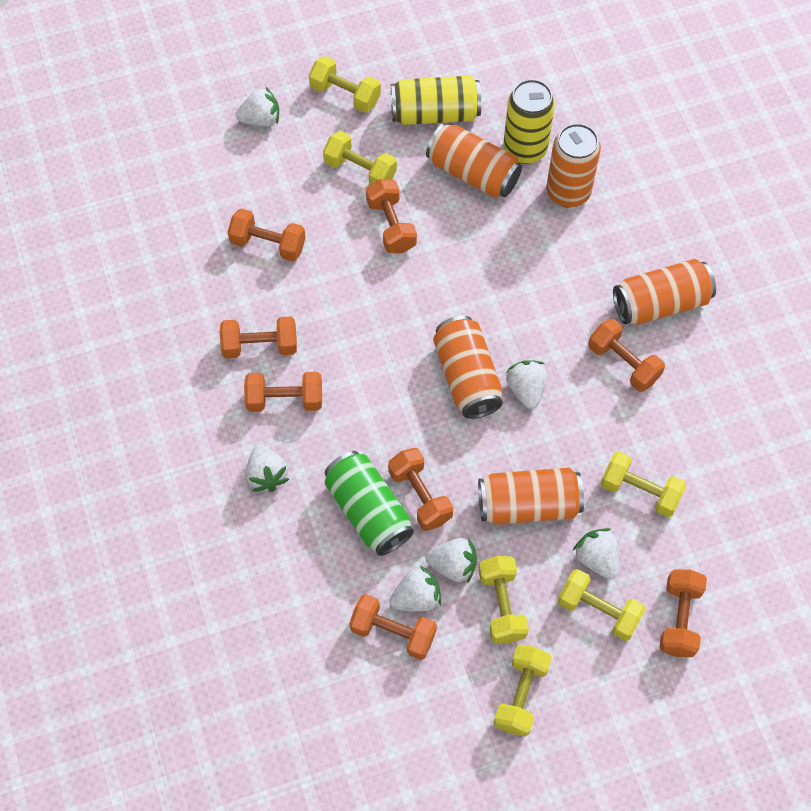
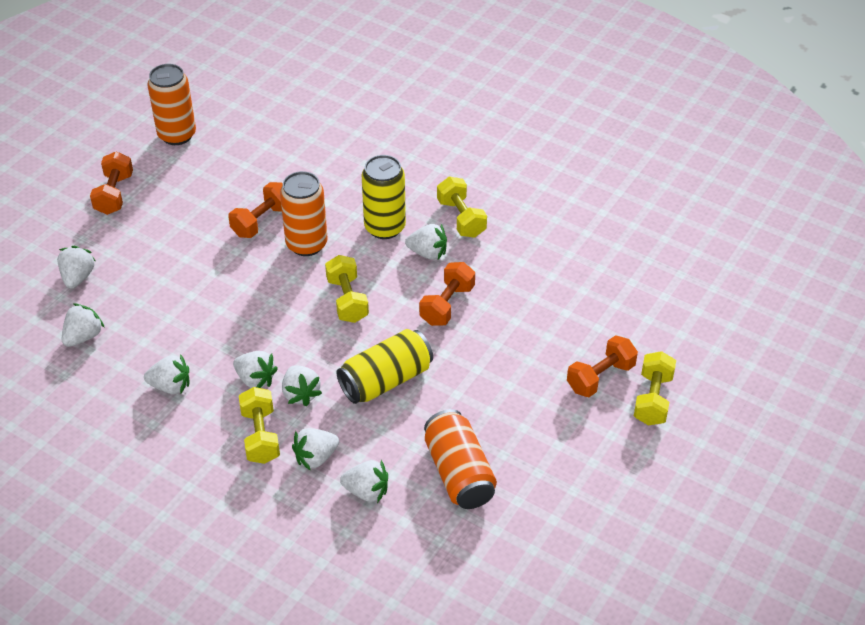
green can: [324,451,414,556] = 1 -> none = 0
orange can: [426,123,522,198] [433,316,503,419] [478,468,584,525] [547,123,601,208] [613,259,716,325] = 5 -> [147,64,196,145] [280,171,327,256] [424,409,497,509] = 3
orange dumbbell: [220,316,297,358] [228,208,306,262] [244,372,322,412] [349,594,437,660] [366,179,417,253] [388,448,454,531] [588,319,665,392] [659,570,707,657] = 8 -> [90,151,133,215] [228,182,283,238] [419,262,475,326] [567,335,638,397] = 4
white strawberry: [236,86,279,127] [246,445,289,492] [390,566,441,611] [426,538,477,583] [505,360,547,409] [573,528,619,579] = 6 -> [57,246,96,289] [62,304,105,347] [144,354,189,394] [233,351,278,388] [282,365,322,407] [292,428,339,471] [340,460,388,503] [405,224,447,260] = 8
yellow dumbbell: [309,56,381,113] [323,131,397,185] [479,556,529,643] [493,645,552,737] [558,569,646,641] [601,452,687,517] = 6 -> [239,387,280,464] [325,255,369,323] [437,177,487,238] [634,351,676,425] = 4

